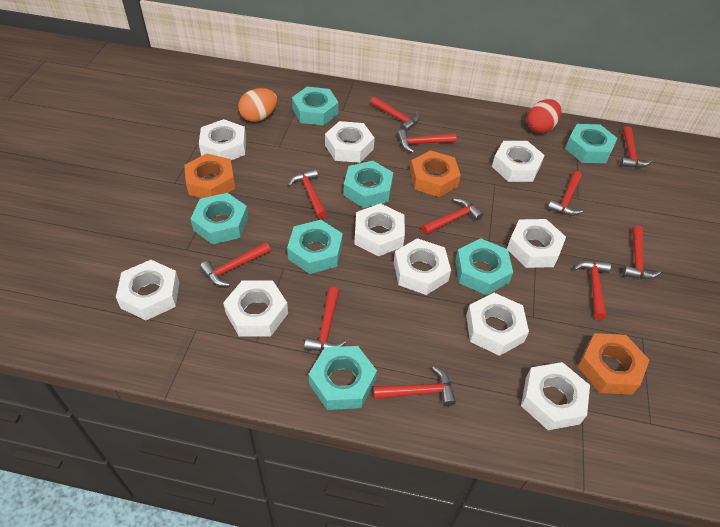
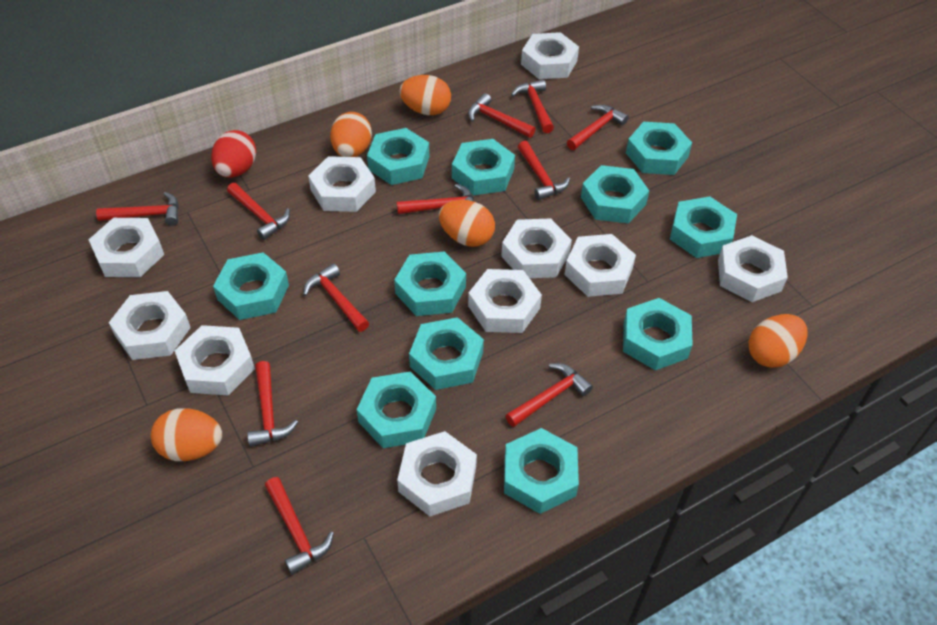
orange egg: [238,88,277,122] = 1 -> [151,408,222,461] [330,112,372,157] [399,75,451,115] [439,200,495,247] [749,314,808,368] = 5
orange nut: [184,153,235,198] [410,150,461,197] [578,333,650,395] = 3 -> none = 0
turquoise nut: [190,193,248,245] [287,220,343,274] [292,87,339,126] [309,346,377,410] [343,161,393,208] [455,239,513,295] [565,124,618,163] = 7 -> [213,252,289,320] [357,371,436,448] [367,128,429,185] [394,251,466,316] [409,317,484,390] [452,139,515,195] [504,428,579,514] [581,165,649,223] [623,298,693,370] [626,122,692,175] [670,197,737,258] = 11

